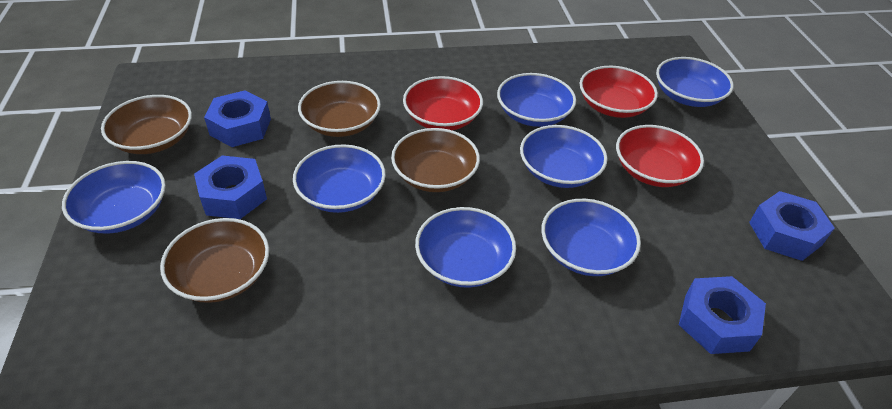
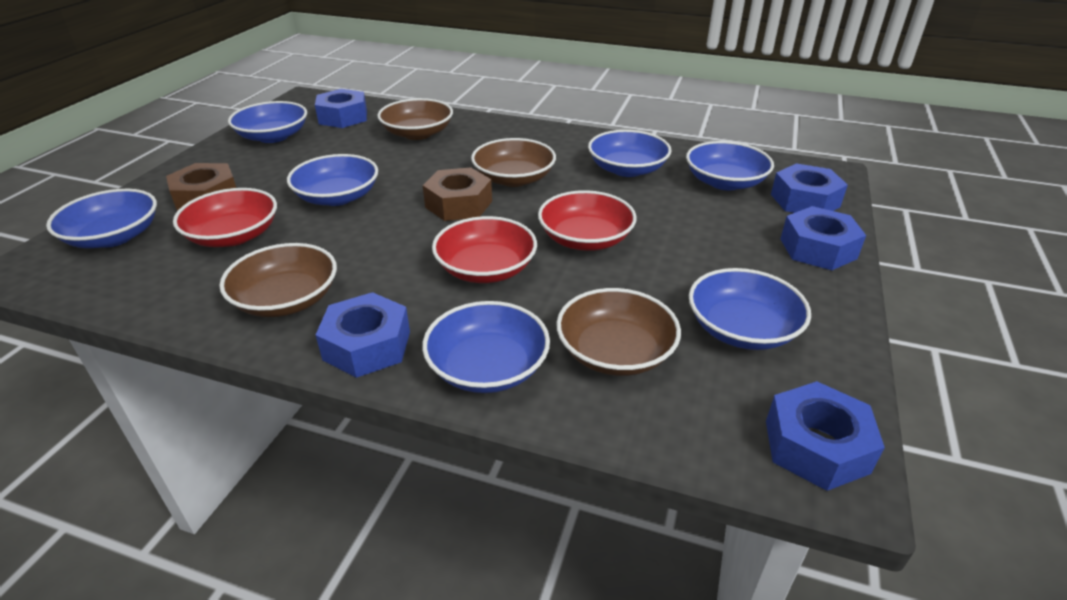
blue nut: [194,156,267,219] [204,90,271,147] [679,276,766,354] [749,191,835,261] = 4 -> [315,89,367,128] [316,292,410,378] [766,381,885,491] [771,163,848,213] [780,206,866,270] = 5
brown nut: none = 0 -> [166,163,236,211] [423,167,492,221] = 2

